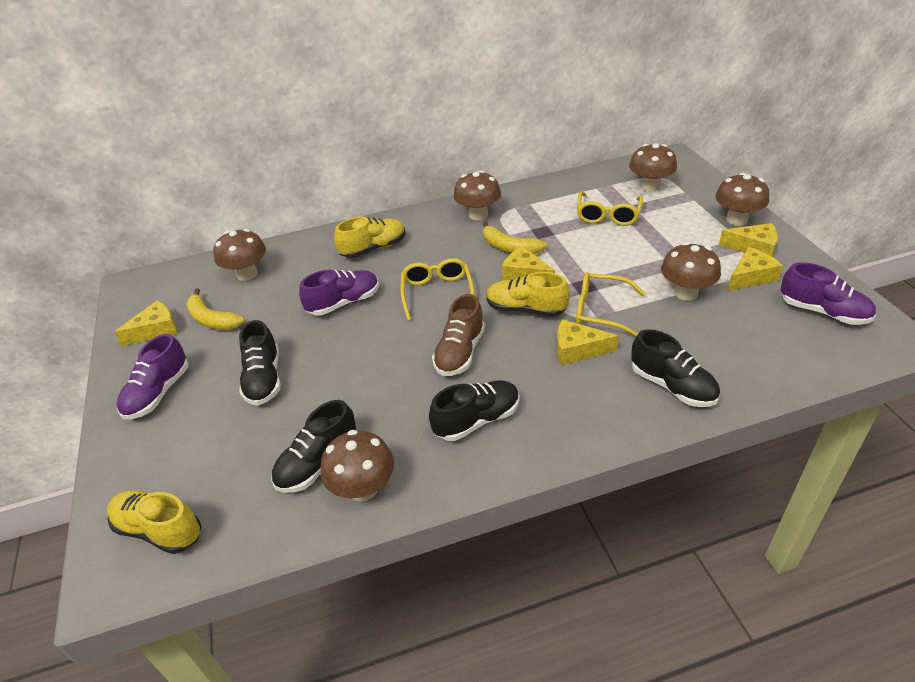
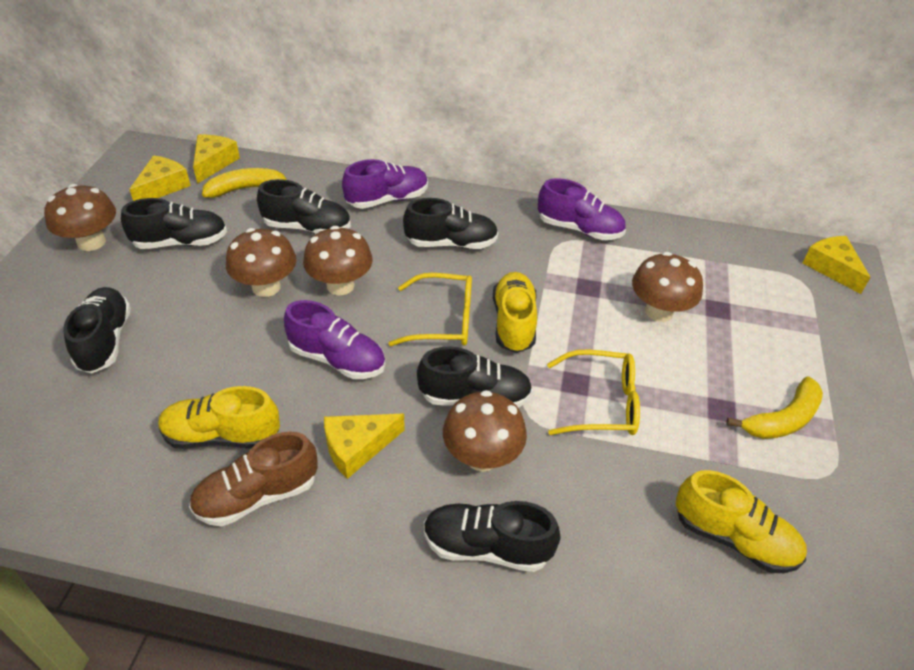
black shoe: [239,320,281,406] [271,400,356,493] [429,380,520,441] [631,329,720,407] = 4 -> [63,287,131,373] [121,198,227,249] [257,179,351,234] [403,198,498,249] [417,347,533,408] [424,501,561,572] = 6
brown mushroom: [213,229,266,281] [321,430,394,502] [453,171,501,220] [629,143,677,192] [661,242,721,301] [715,173,769,226] = 6 -> [44,184,116,251] [226,228,296,297] [303,226,373,295] [443,390,527,472] [632,252,703,322] = 5
yellow cheese: [114,300,178,346] [502,246,555,281] [557,319,619,365] [719,223,778,256] [728,247,783,291] = 5 -> [129,155,191,201] [193,135,240,184] [324,414,405,479] [802,236,871,294] = 4
yellow glasses: [401,258,474,321] [576,272,646,337] [577,191,643,226] = 3 -> [388,273,472,346] [547,350,640,435] = 2

